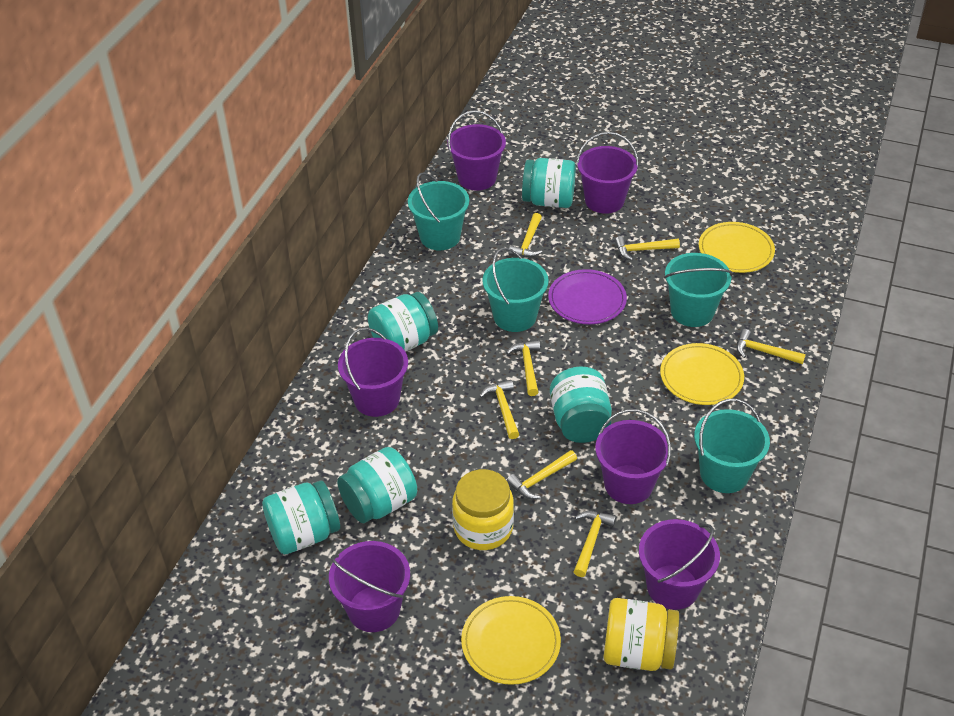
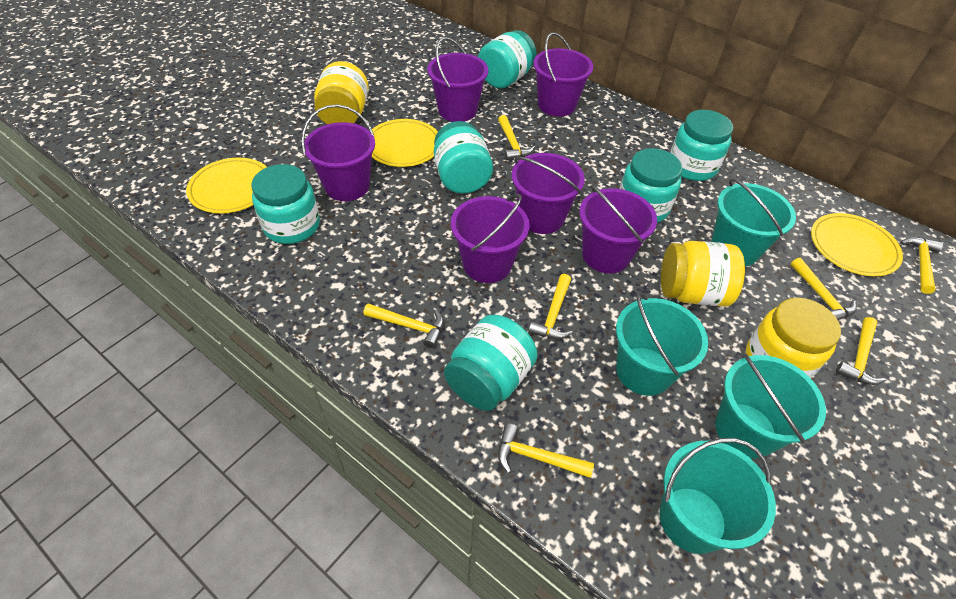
purple plate: [548,269,627,324] = 1 -> none = 0
turquoise jar: [262,480,340,554] [337,447,417,523] [368,292,438,352] [522,158,576,208] [550,367,612,443] = 5 -> [251,164,320,244] [434,121,493,194] [444,315,538,411] [478,30,536,89] [620,148,682,223] [670,110,733,181] = 6
yellow jar: [452,469,514,550] [604,598,679,671] = 2 -> [314,61,369,124] [661,241,745,306] [746,298,841,378] = 3

